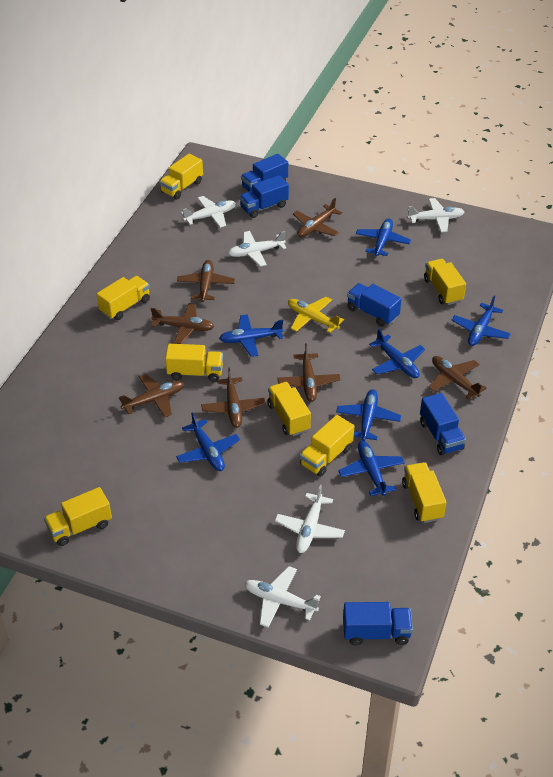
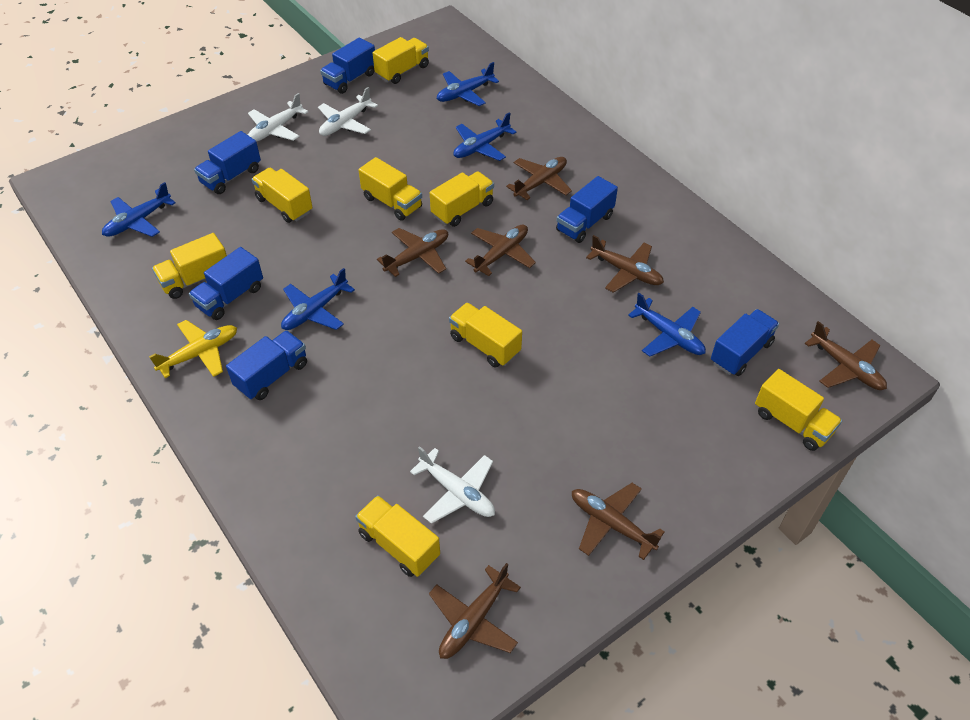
blue plane: [176,412,240,471] [219,314,283,357] [336,389,401,441] [338,441,405,496] [356,219,411,256] [369,328,425,378] [452,296,511,346] = 7 -> [102,182,176,237] [281,268,355,330] [437,62,499,106] [453,112,517,161] [628,293,706,357] = 5
blue truck: [239,175,289,218] [241,154,288,192] [343,602,413,645] [347,283,401,327] [420,393,466,455] = 5 -> [189,247,263,320] [194,131,261,194] [226,330,307,400] [320,37,375,94] [556,176,618,243] [711,309,779,376] = 6
white plane: [181,196,236,228] [228,231,287,267] [244,566,321,627] [275,485,345,553] [407,198,464,232] = 5 -> [248,93,308,142] [318,87,378,136] [410,446,495,524] = 3

